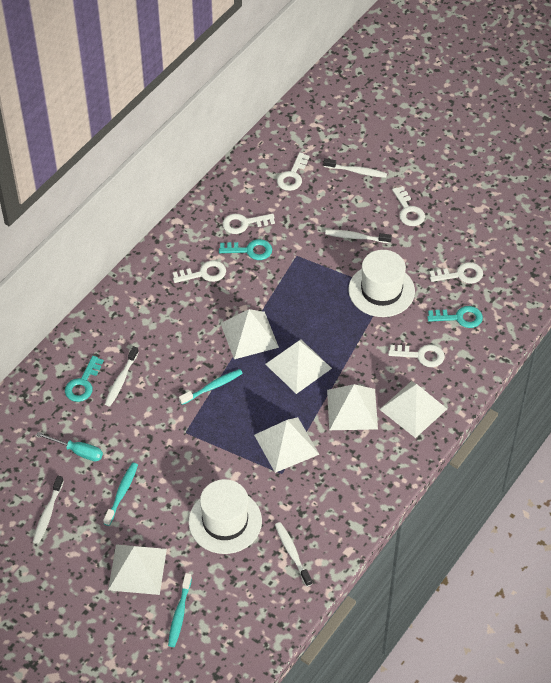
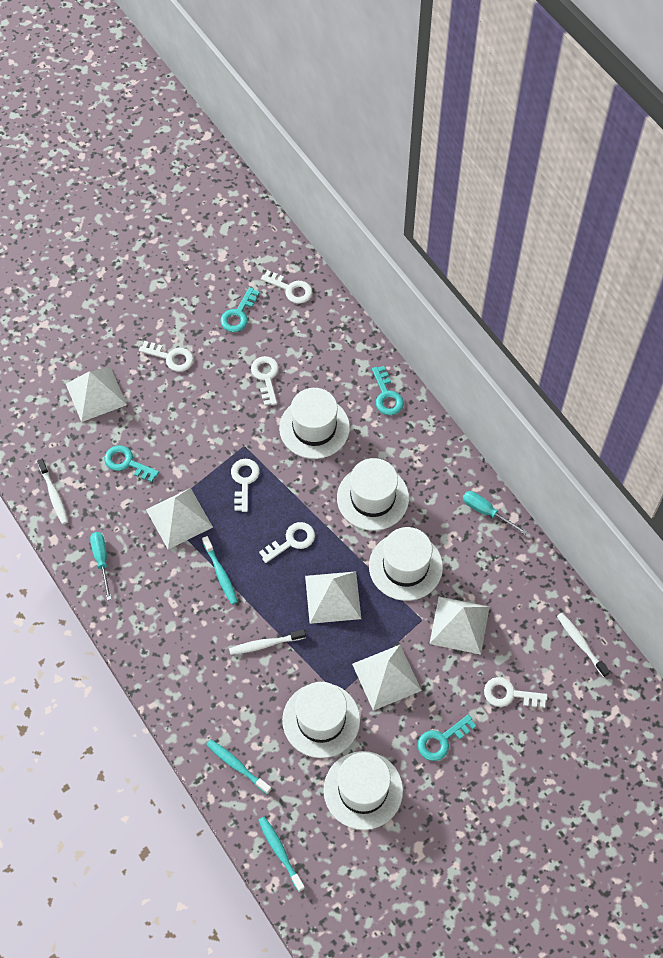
turquoise key: [65,356,104,402] [219,239,272,260] [427,306,483,328] = 3 -> [104,445,159,482] [220,287,260,332] [372,366,404,415] [417,714,476,761] = 4
turquoise screwdriver: [36,432,103,461] = 1 -> [90,532,112,600] [463,491,527,535] = 2
white hat: [188,479,262,554] [348,250,415,317] = 2 -> [279,388,350,459] [282,682,360,758] [323,751,403,830] [337,458,409,531] [369,527,443,601] = 5
white pyramid: [108,544,167,595] [220,309,279,359] [254,417,320,473] [266,339,332,394] [327,384,378,430] [379,381,447,438] = 6 -> [66,367,127,422] [146,488,213,549] [305,571,361,624] [352,645,422,711] [429,597,490,655] = 5
white toothbrush: [33,476,64,544] [105,346,139,406] [275,522,312,587] [323,158,387,178] [325,230,392,243] = 5 -> [37,459,68,524] [229,630,306,655] [557,613,610,677] = 3

